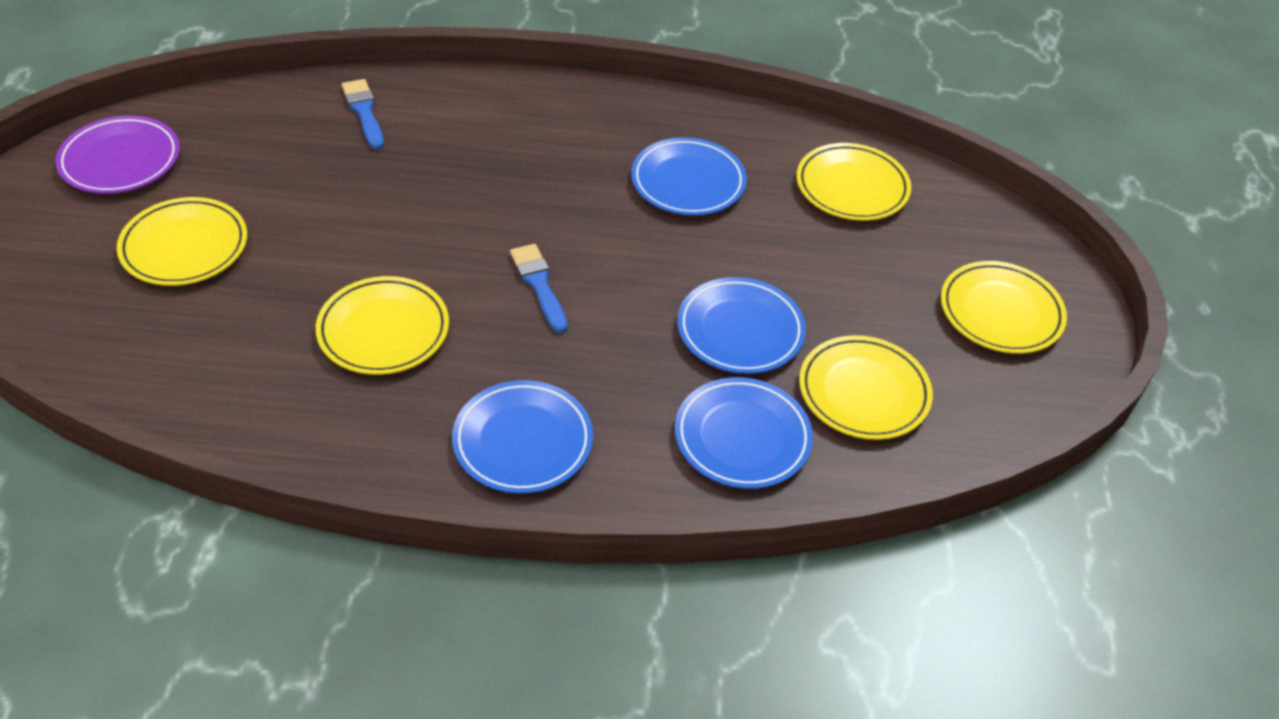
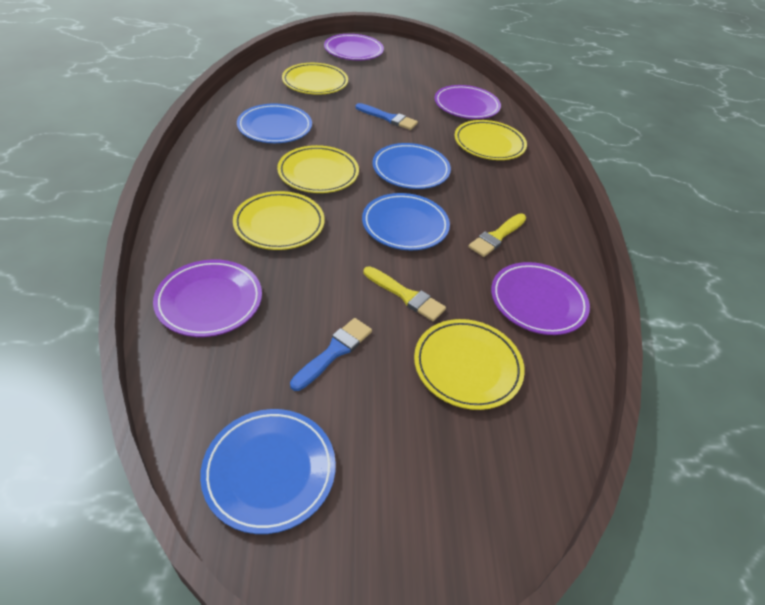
purple plate: [55,116,180,194] = 1 -> [153,259,262,337] [324,34,384,60] [435,85,501,119] [491,262,590,335] = 4
yellow brush: none = 0 -> [364,266,446,321] [468,213,526,257] = 2

